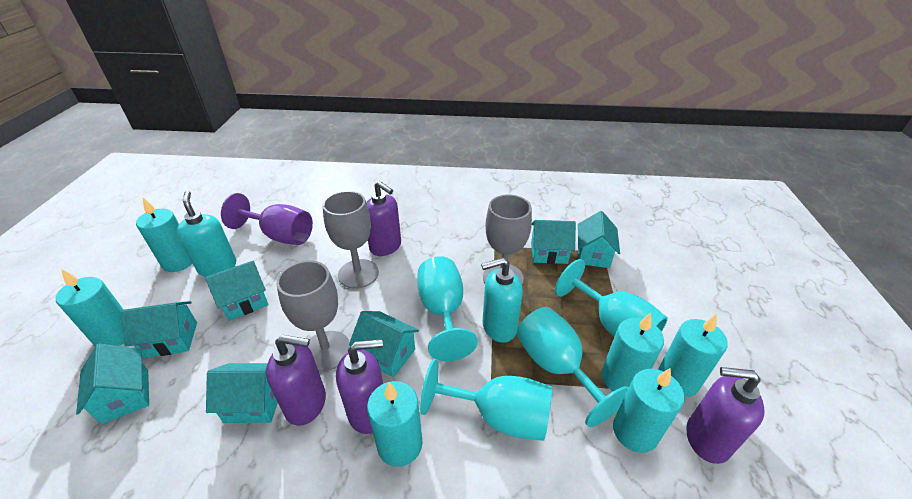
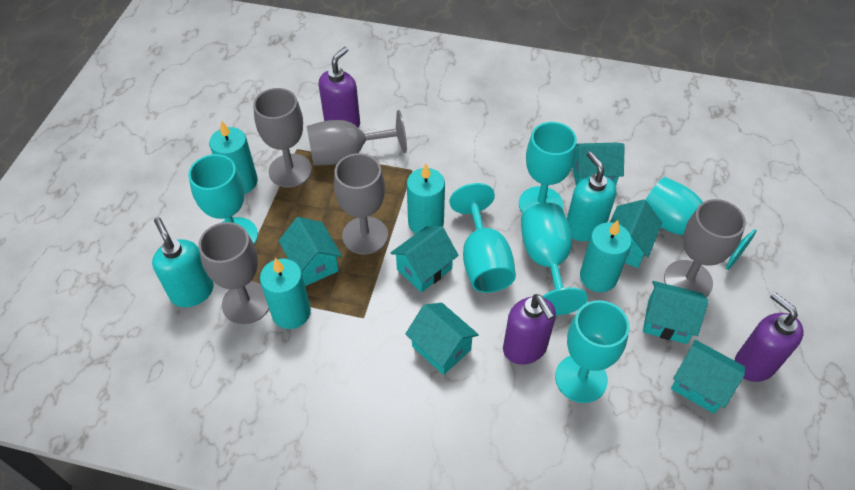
grey goblet: [276,261,350,372] [323,191,379,289] [483,195,532,284] = 3 -> [198,222,269,324] [253,88,312,188] [307,110,407,166] [334,153,388,255] [664,199,746,297] = 5
purple goblet: [221,193,313,245] = 1 -> none = 0
purple soap dispenser: [266,335,326,426] [336,339,383,434] [366,181,401,256] [686,367,765,464] = 4 -> [318,47,360,128] [503,294,556,365] [735,292,804,382] = 3
turquoise candle: [56,269,124,346] [136,198,192,272] [367,381,422,467] [602,313,664,391] [613,368,685,453] [658,314,728,397] = 6 -> [209,120,258,194] [260,258,311,329] [407,163,445,234] [580,220,632,292] = 4
turquoise goblet: [417,256,478,361] [420,359,552,441] [517,307,629,427] [555,259,668,337] = 4 -> [188,154,258,244] [450,183,516,293] [519,122,577,213] [521,203,588,315] [555,300,629,403] [646,177,757,270] = 6

